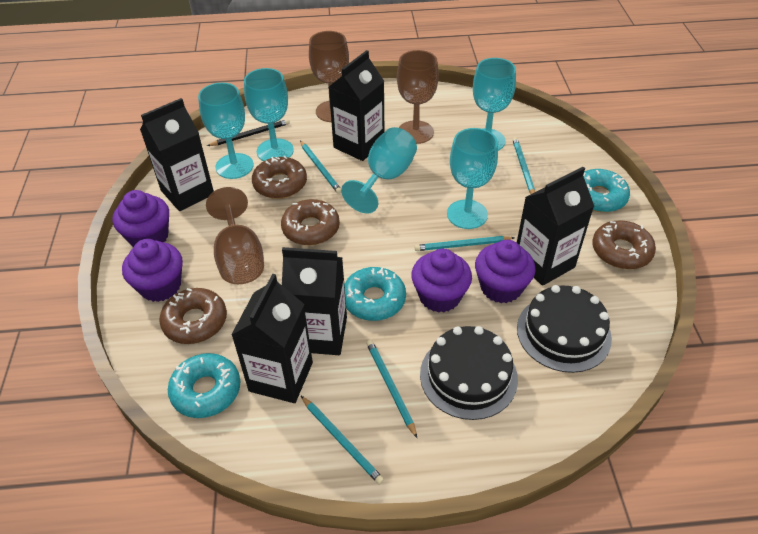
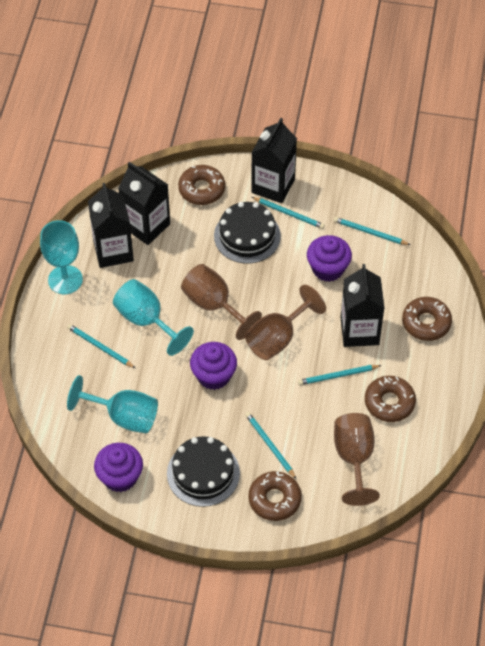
black carton: [140,98,214,211] [231,274,313,403] [282,247,347,355] [329,50,384,161] [517,167,594,286] = 5 -> [88,183,134,268] [118,162,170,245] [251,118,297,203] [340,264,384,347] = 4
black pencil: [207,119,290,146] = 1 -> none = 0
purple cupcake: [113,190,169,247] [122,239,183,302] [411,249,472,313] [475,240,536,303] = 4 -> [94,443,143,492] [190,342,237,390] [307,235,352,282] = 3
turquoise donut: [168,353,240,418] [344,267,406,321] [583,169,630,212] = 3 -> none = 0
turquoise goblet: [198,83,253,179] [244,68,294,161] [341,127,417,213] [447,128,498,229] [473,58,516,151] = 5 -> [40,220,83,294] [67,375,158,433] [113,279,194,356] = 3

